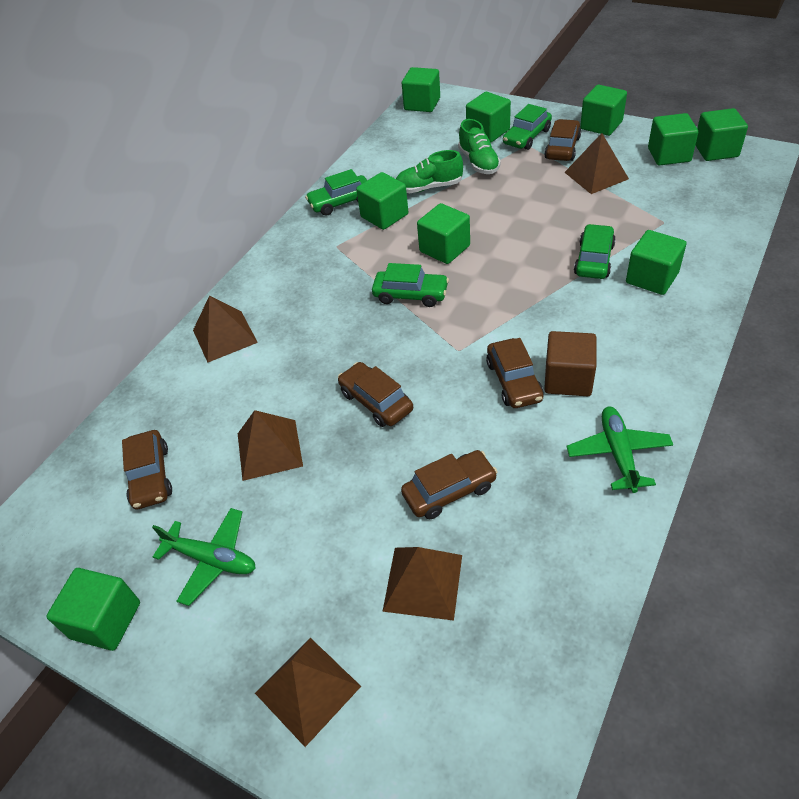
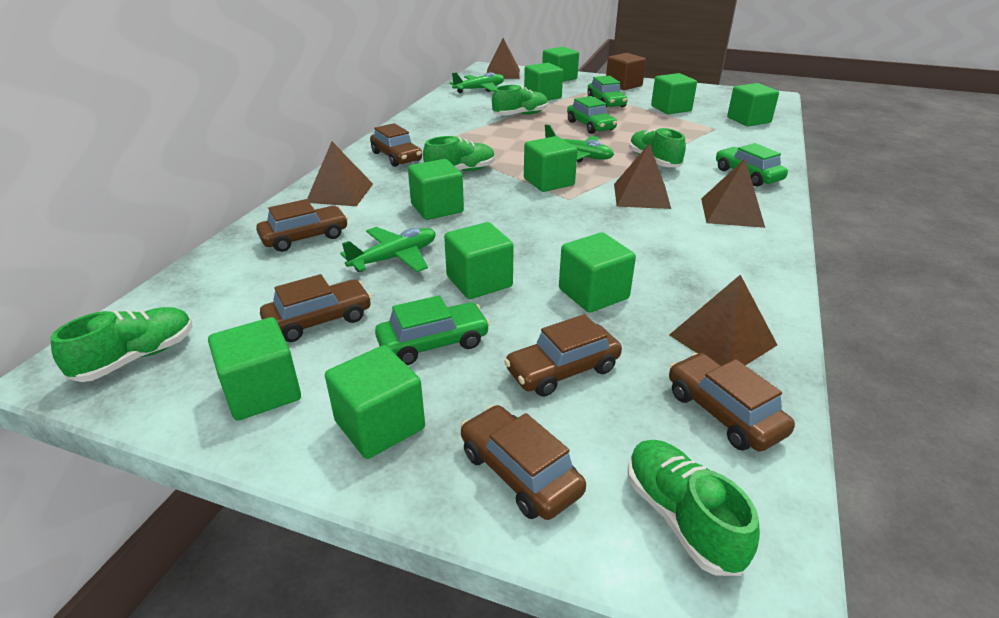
brown car: [122,430,172,509] [338,362,413,427] [401,450,498,519] [486,338,544,408] [544,119,581,161] = 5 -> [256,199,348,252] [260,274,372,342] [370,123,422,167] [461,405,586,520] [504,314,622,397] [669,353,795,452] = 6
green cube: [46,568,140,651] [356,172,408,230] [402,67,440,112] [417,203,470,264] [466,92,511,143] [580,85,627,136] [626,230,686,295] [648,113,698,165] [695,108,748,161] = 9 -> [208,317,301,421] [325,345,425,459] [408,159,464,220] [444,222,514,299] [524,63,563,100] [524,136,578,192] [542,47,579,82] [559,232,636,313] [651,73,697,114] [727,83,779,126] = 10
green plane: [152,508,256,606] [566,406,673,493] = 2 -> [340,227,435,272] [450,72,504,93] [545,124,614,162] = 3
green shoe: [396,150,463,193] [458,119,501,174] = 2 -> [51,307,192,382] [423,136,495,171] [492,85,548,116] [628,440,760,576] [629,127,686,167] = 5

